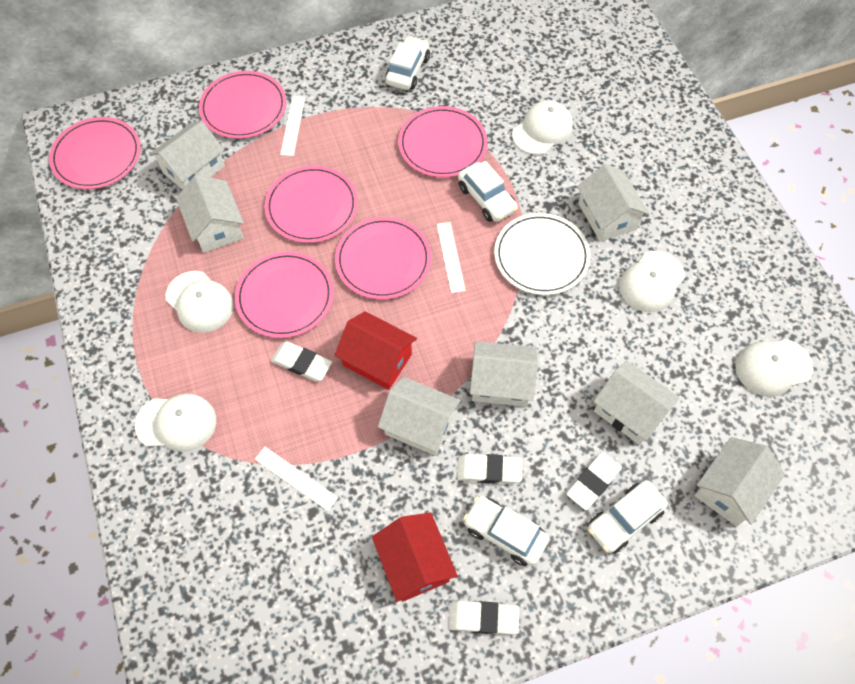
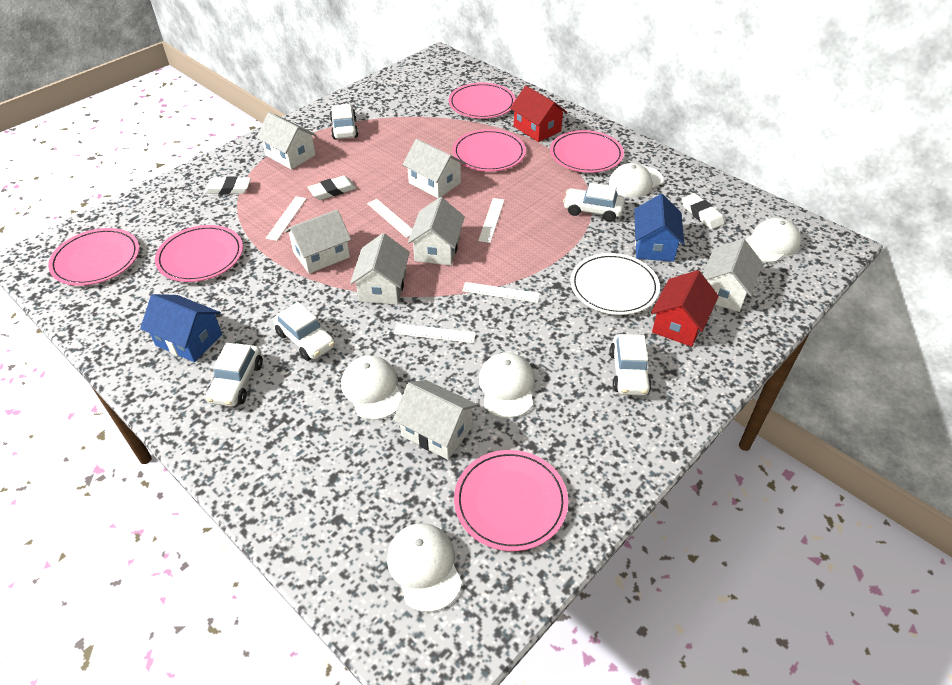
blue house: none = 0 -> [140,294,222,362] [634,194,684,262] = 2
white car: [385,36,430,90] [458,161,518,222] [463,496,549,566] [588,480,668,553] = 4 -> [206,343,263,407] [273,302,335,361] [330,104,358,139] [563,183,625,222] [610,334,652,396] = 5
white eraser: [271,341,332,382] [449,601,519,635] [457,454,522,484] [566,452,622,510] = 4 -> [204,176,251,194] [307,176,357,200] [682,193,725,230] = 3
white ruler: [255,447,338,511] [280,96,305,156] [437,222,466,293] = 3 -> [266,196,307,241] [367,199,412,238] [394,323,476,343] [462,282,540,303] [478,198,504,243] = 5

